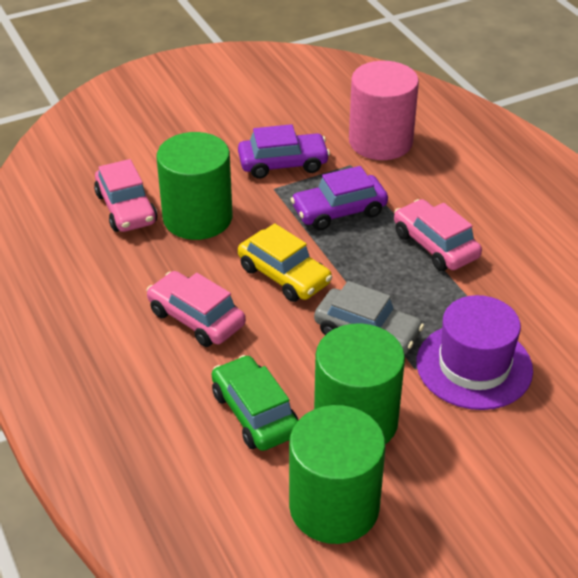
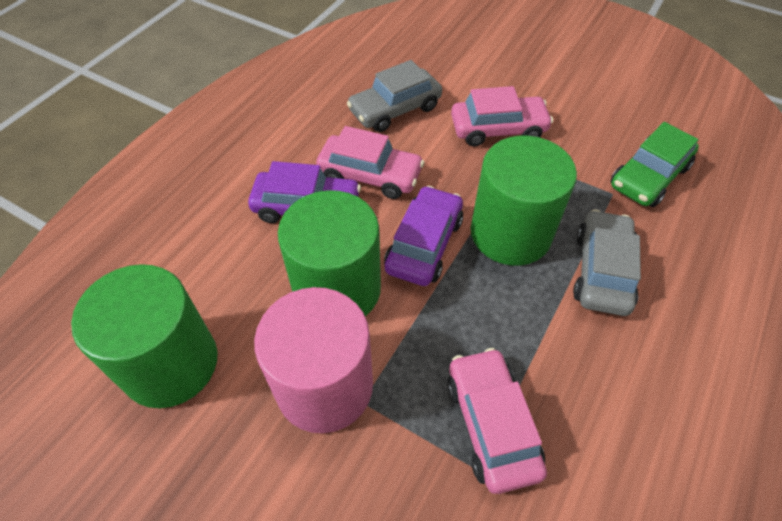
grey car: [314,281,424,355] = 1 -> [347,60,442,132] [573,210,641,316] = 2
purple hat: [416,295,533,410] = 1 -> none = 0
yellow car: [238,223,332,302] = 1 -> none = 0

